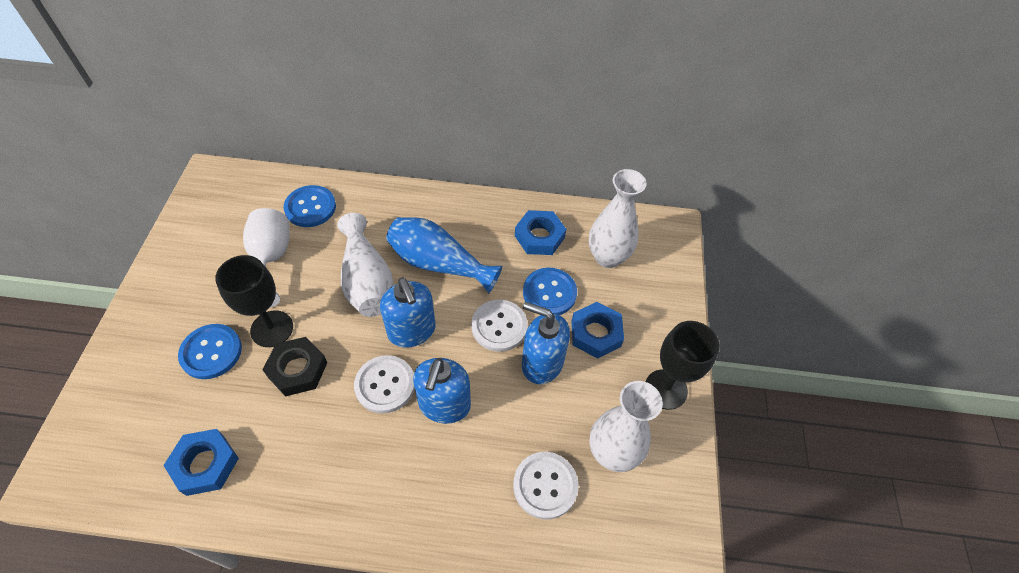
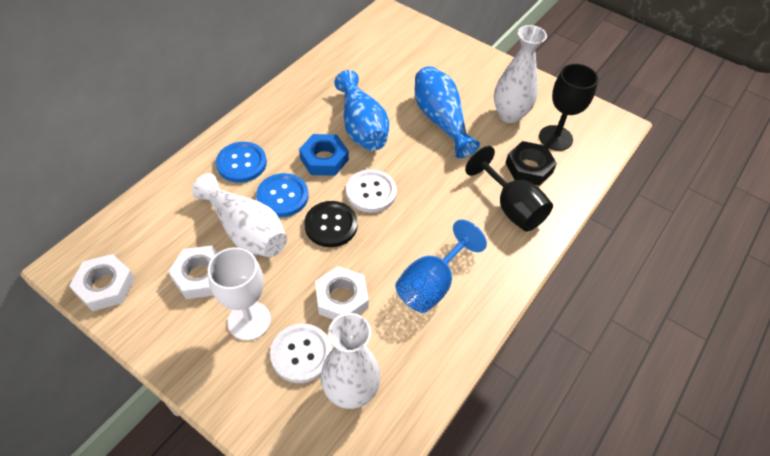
black button: none = 0 -> [304,201,358,247] = 1
blue button: [178,324,242,379] [284,185,336,227] [523,268,577,315] = 3 -> [216,142,267,183] [256,173,309,217] = 2
blue goblet: none = 0 -> [395,220,487,313] = 1
blue nut: [163,429,239,496] [515,210,566,255] [572,302,624,359] = 3 -> [299,134,349,176] = 1
blue soap dispenser: [380,277,436,347] [413,358,471,424] [522,302,570,384] = 3 -> none = 0
blue vase: [386,217,502,294] = 1 -> [334,70,389,151] [415,66,480,158] = 2
white button: [354,355,415,413] [471,300,528,352] [513,452,579,520] = 3 -> [270,324,332,383] [346,169,397,213] = 2
white nut: none = 0 -> [69,254,135,311] [168,246,217,299] [315,266,369,320] = 3

